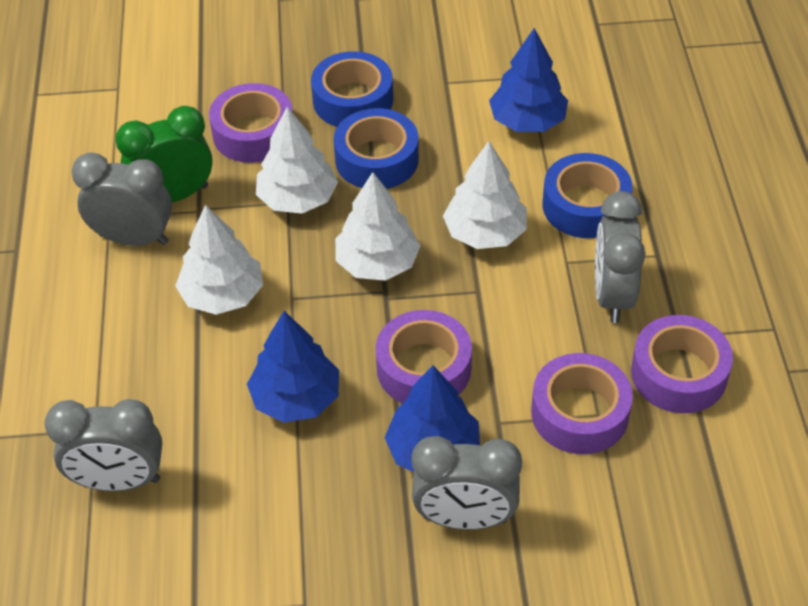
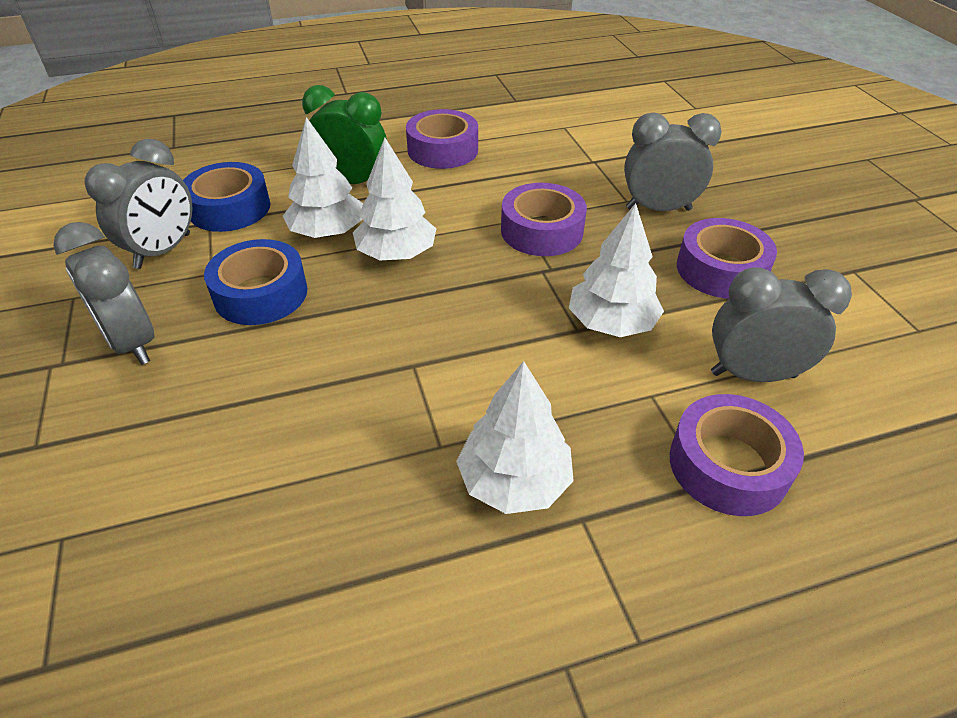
blue tape: [311,51,393,127] [334,108,419,189] [543,153,633,238] = 3 -> [183,162,270,232] [204,239,308,325] = 2
blue tree: [247,311,339,423] [385,365,480,472] [489,28,568,132] = 3 -> none = 0

